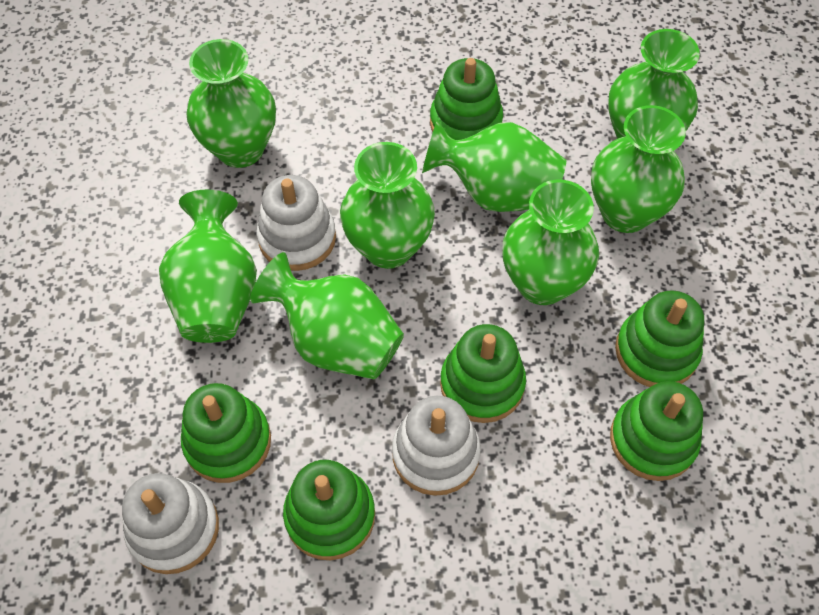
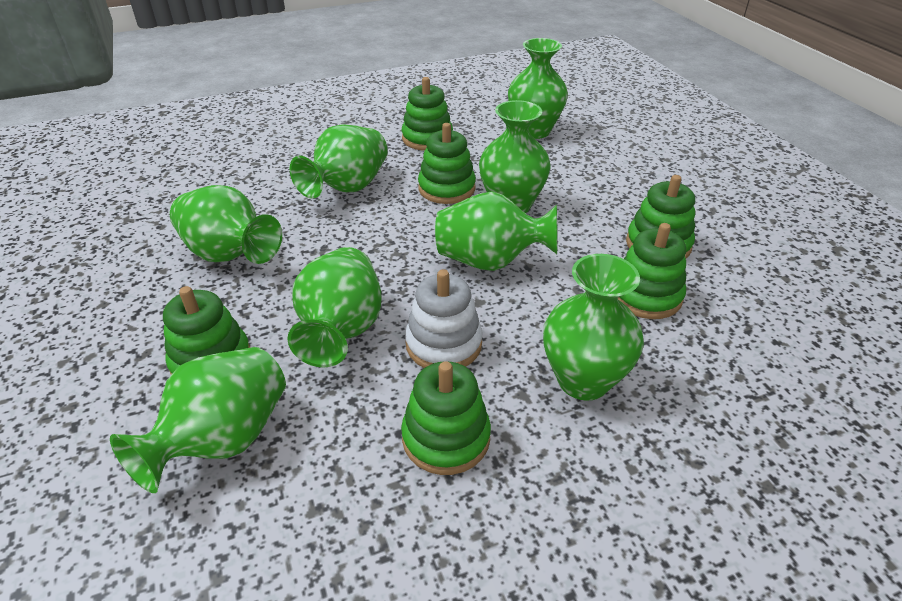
white stacking toy: [122,473,219,574] [256,175,336,271] [392,396,481,496] = 3 -> [405,269,482,368] = 1

